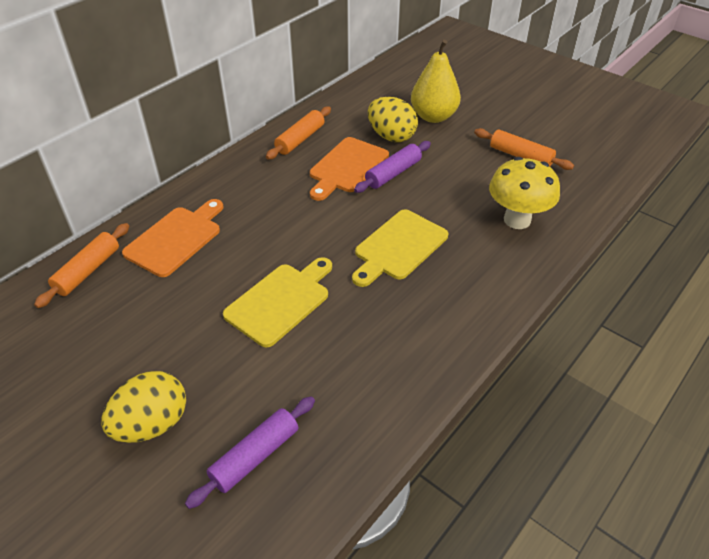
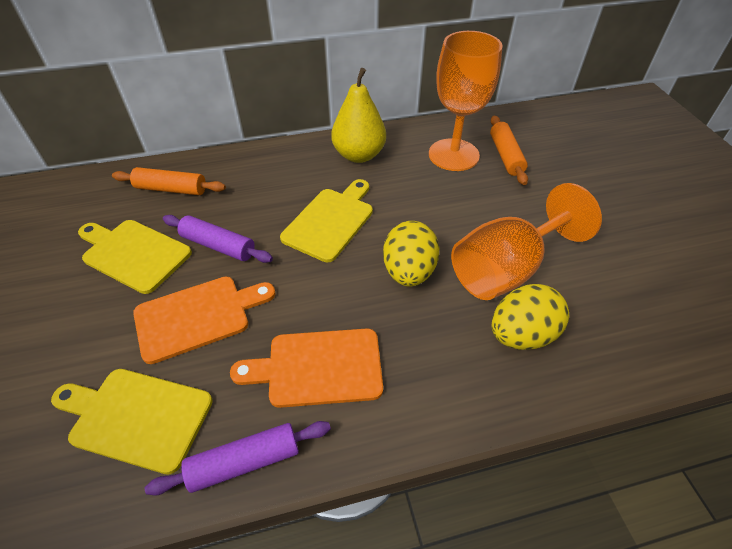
orange goblet: none = 0 -> [429,31,503,171] [451,183,602,300] = 2
orange rolling pin: [34,223,129,308] [266,107,331,160] [474,128,574,170] = 3 -> [112,167,226,195] [490,116,528,185] = 2
yellow cutting board: [223,257,332,347] [352,209,448,287] = 2 -> [51,369,213,475] [78,220,192,294] [280,179,373,262] = 3
yellow mushroom: [489,157,560,229] = 1 -> none = 0

